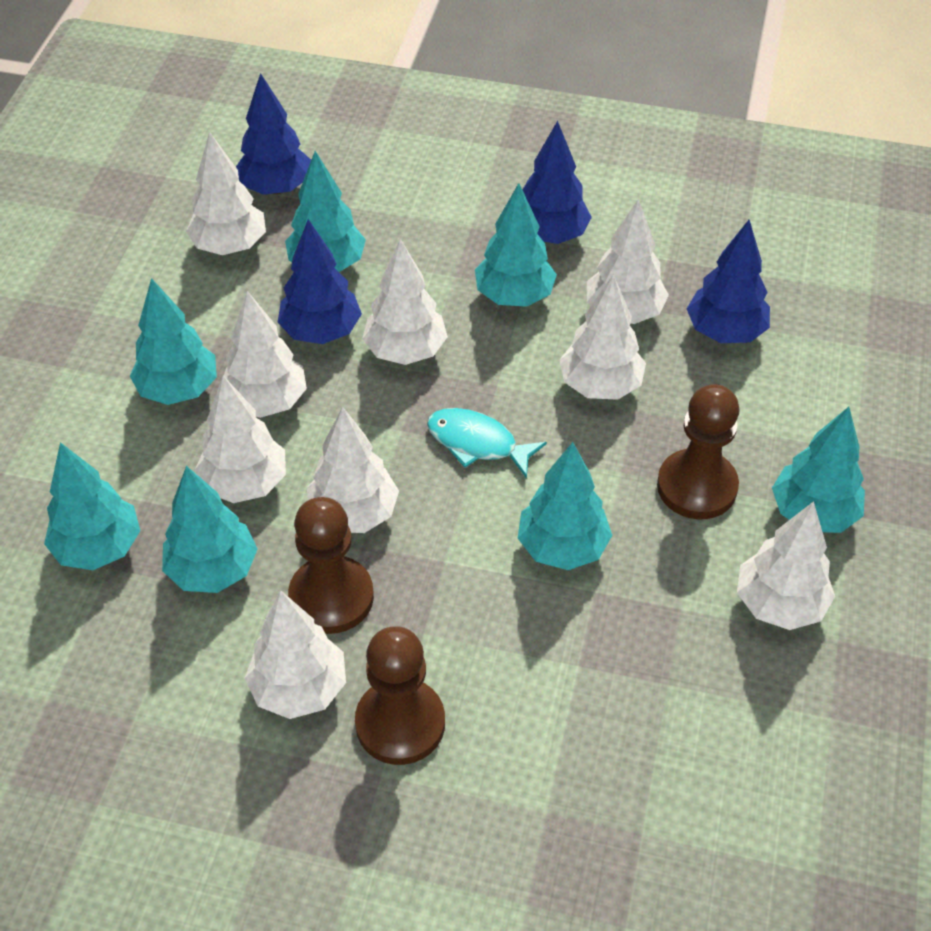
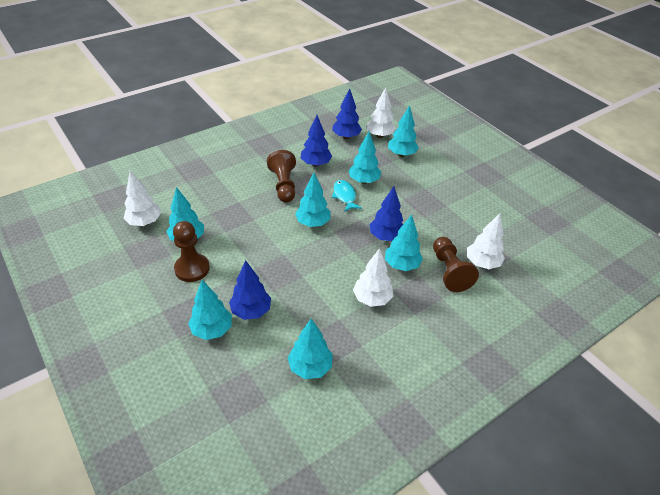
white tree: [186,132,266,255] [195,376,286,503] [224,291,307,418] [245,590,346,719] [307,407,399,533] [362,239,448,365] [559,274,646,400] [587,199,669,324] [737,501,835,630] = 9 -> [124,171,161,226] [353,248,393,307] [367,87,396,138] [467,213,505,269] = 4

